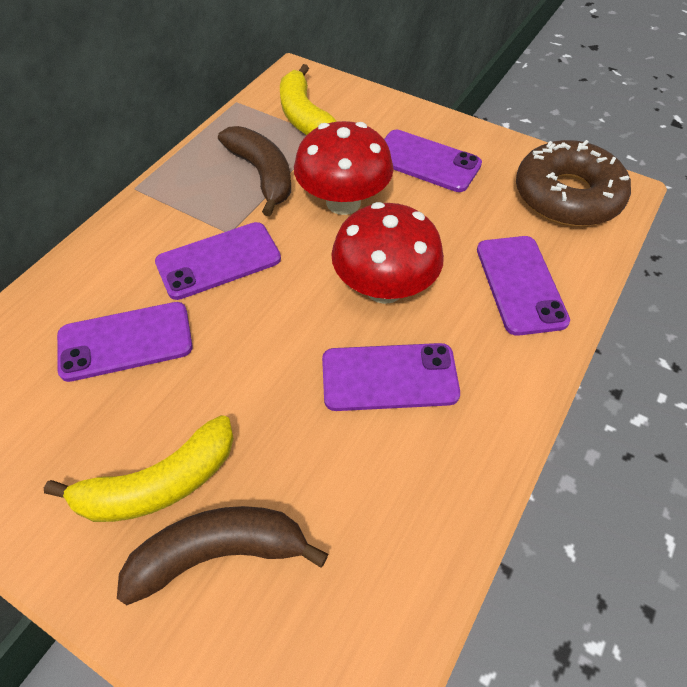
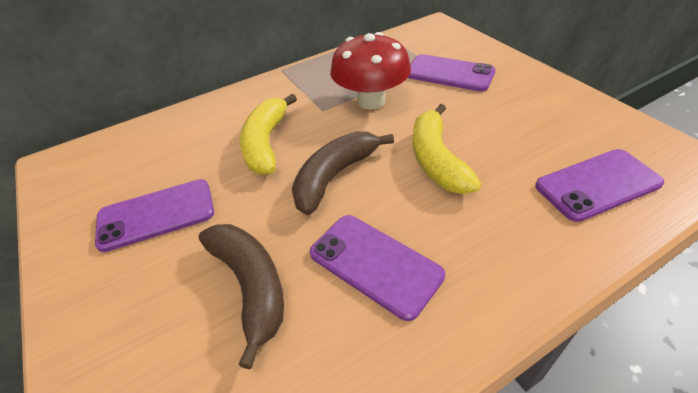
brown donut: [516,140,631,226] = 1 -> none = 0
purple phone: [57,302,193,382] [155,222,281,300] [322,343,460,411] [384,130,482,192] [477,236,570,336] = 5 -> [95,179,214,252] [310,215,445,321] [408,54,495,92] [535,149,664,222] = 4
red mushroom: [294,121,394,215] [331,202,444,304] = 2 -> [330,32,411,110] = 1

